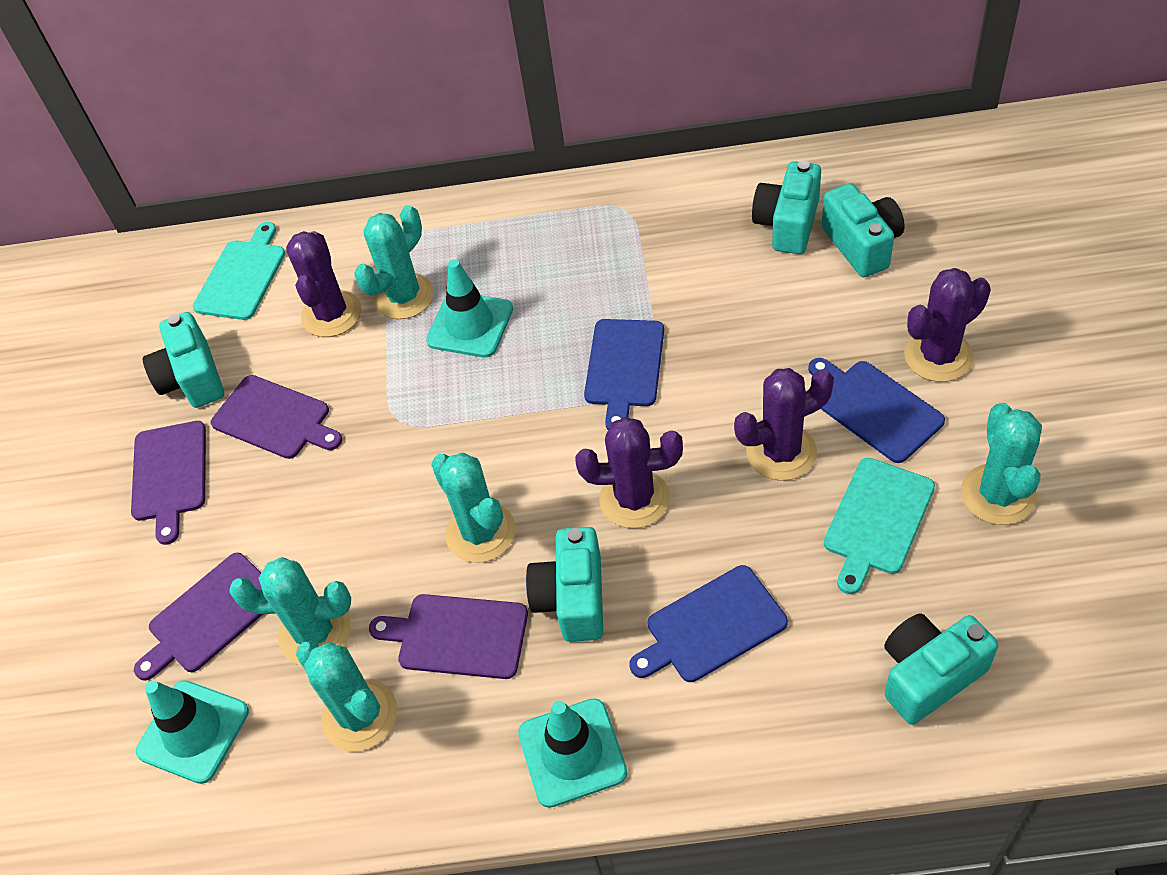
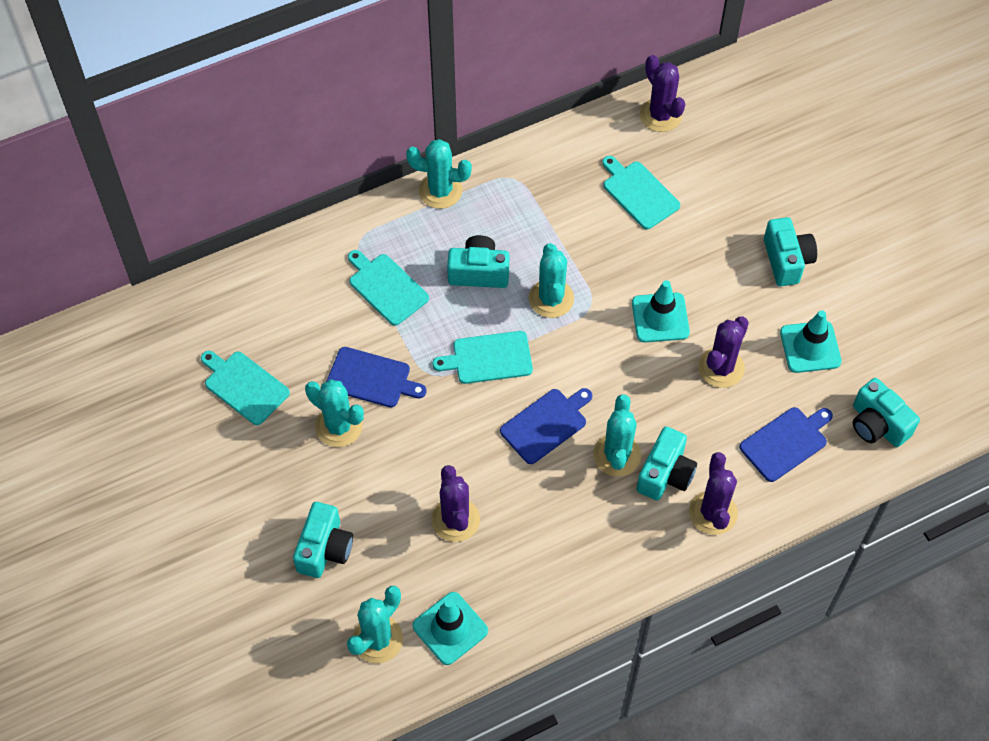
purple cutting board: [131,421,206,545] [134,553,263,681] [211,375,342,459] [369,594,528,679] = 4 -> none = 0
turquoise cutting board: [193,222,285,320] [824,458,935,594] = 2 -> [201,351,290,425] [348,250,429,326] [433,331,533,384] [602,156,680,229] = 4

